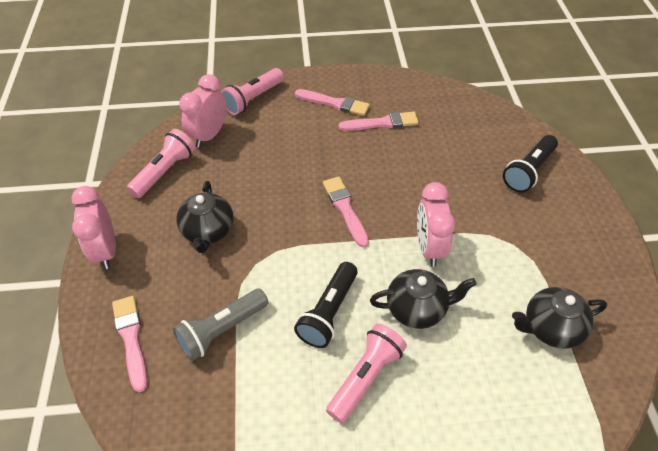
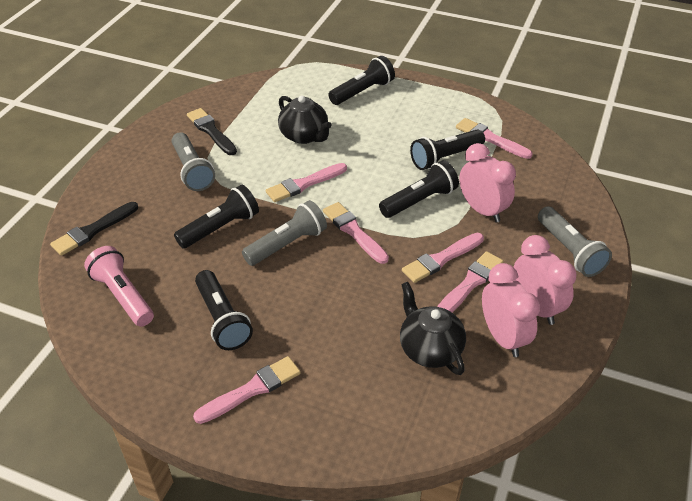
black brush: none = 0 -> [50,202,138,256] [187,108,237,155] = 2
black flashlight: [294,262,358,348] [503,135,558,192] = 2 -> [174,185,259,249] [195,270,253,350] [328,56,395,105] [379,160,459,218] [410,129,485,170] = 5
black teapot: [176,181,234,253] [370,269,476,329] [512,287,607,349] = 3 -> [278,95,332,144] [400,282,466,375] = 2
grey flashlight: [173,288,268,361] = 1 -> [171,132,215,191] [242,200,327,266] [538,206,612,277] = 3
pink brush: [112,296,147,392] [295,89,370,116] [323,177,369,247] [338,112,419,131] = 4 -> [193,356,300,424] [266,163,347,202] [323,202,389,264] [402,233,484,283] [437,251,503,312] [456,118,532,159] = 6
pink flashlight: [127,129,196,198] [221,68,284,115] [326,324,407,423] = 3 -> [84,246,154,327] = 1

